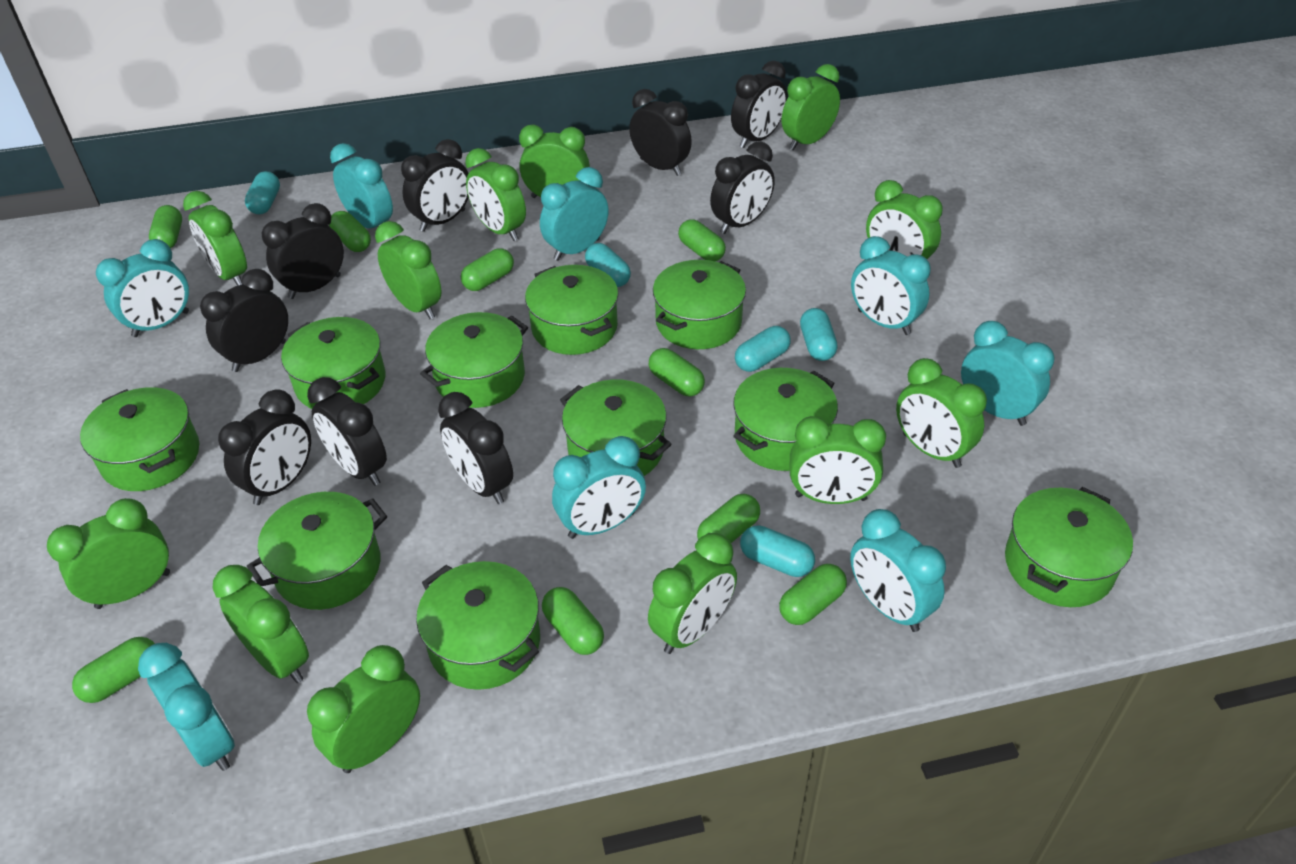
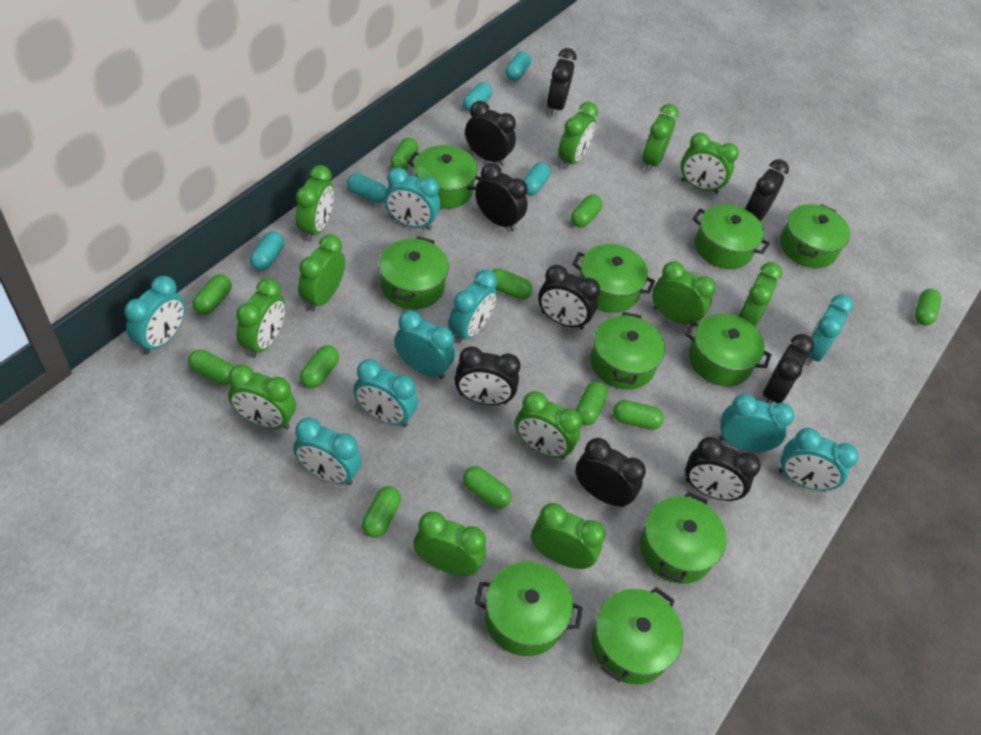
green capsule: [72,637,155,703] [149,205,182,248] [329,211,371,252] [461,248,514,291] [542,587,604,655] [649,348,705,397] [678,219,726,261] [697,494,760,543] [779,564,847,625] = 9 -> [188,349,234,385] [193,274,232,315] [300,345,339,388] [362,486,401,538] [390,138,418,170] [463,466,512,509] [492,268,533,300] [571,194,603,228] [576,381,608,425] [613,400,664,430] [915,289,941,326] = 11
turquoise clock: [96,239,189,337] [138,643,235,771] [330,143,393,228] [540,167,609,261] [552,436,646,539] [850,509,946,632] [851,236,931,335] [961,321,1054,426] = 8 -> [124,276,185,355] [293,417,362,485] [354,359,418,427] [384,167,440,230] [394,310,455,379] [449,270,497,344] [719,394,794,452] [779,428,858,492] [805,294,854,366] = 9

